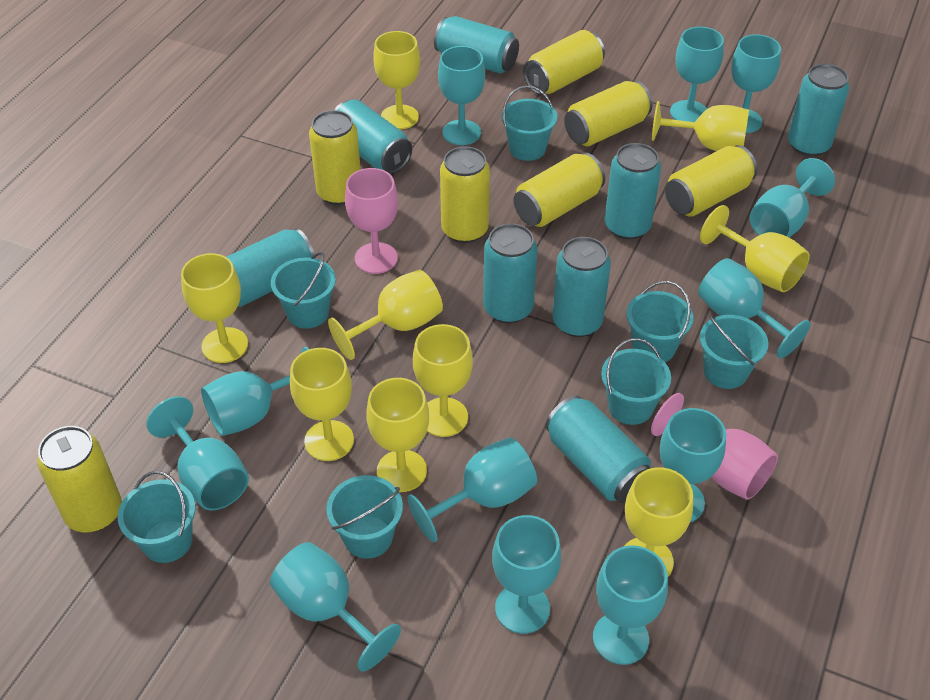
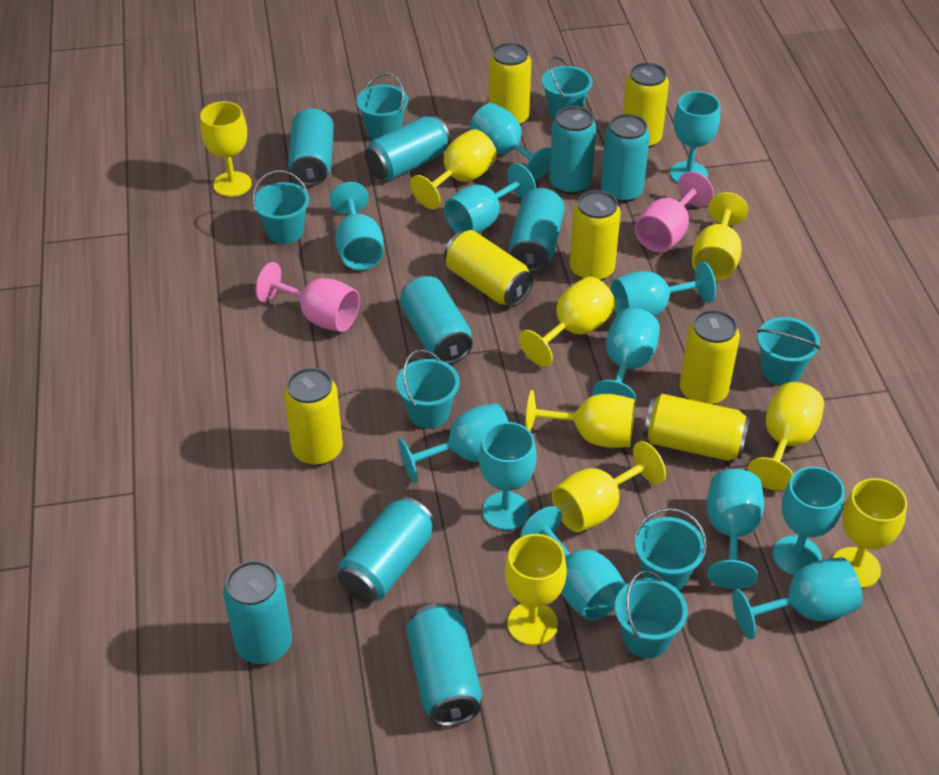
turquoise can: [227,228,316,307] [334,99,412,174] [434,16,519,74] [483,223,538,323] [545,395,651,503] [552,237,611,337] [605,143,661,239] [788,64,849,156] = 8 -> [223,561,292,664] [288,108,334,186] [338,497,435,603] [365,116,451,181] [400,275,473,364] [406,603,482,726] [509,187,565,272] [549,106,596,195] [601,114,650,203] = 9

